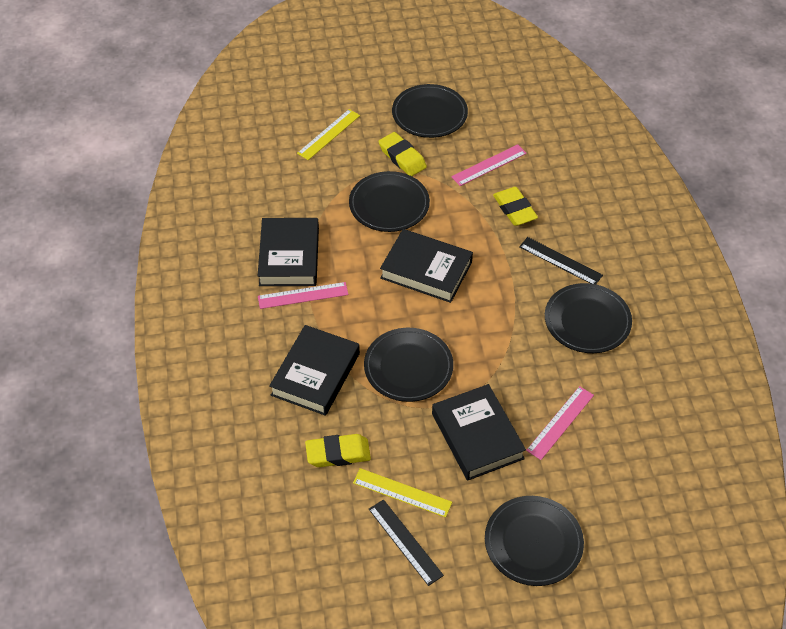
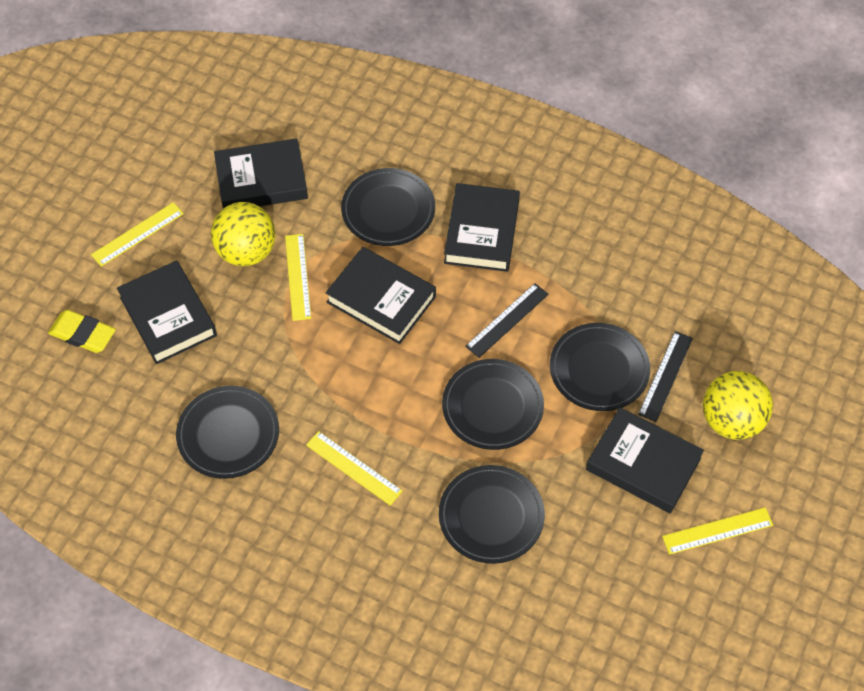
black book: [258,218,319,286] [269,325,360,416] [380,229,473,303] [432,384,526,481] = 4 -> [117,261,217,364] [214,138,308,209] [326,247,436,344] [444,183,520,272] [586,407,704,514] = 5
pink ruler: [258,282,349,309] [451,144,527,186] [526,386,594,460] = 3 -> none = 0
yellow ball: none = 0 -> [211,202,276,266] [703,371,773,440] = 2
yellow eraser: [305,434,371,467] [378,132,427,176] [493,187,538,226] = 3 -> [48,310,116,353] = 1
yellow ruler: [297,109,360,160] [353,468,452,517] = 2 -> [91,202,184,267] [285,234,311,321] [306,431,403,506] [662,507,773,555] = 4

